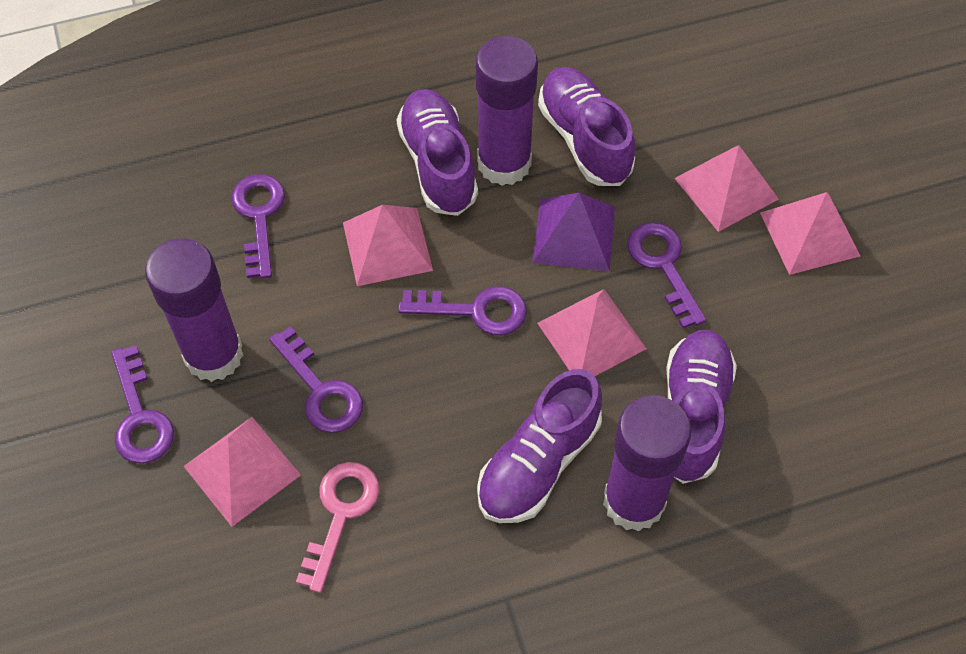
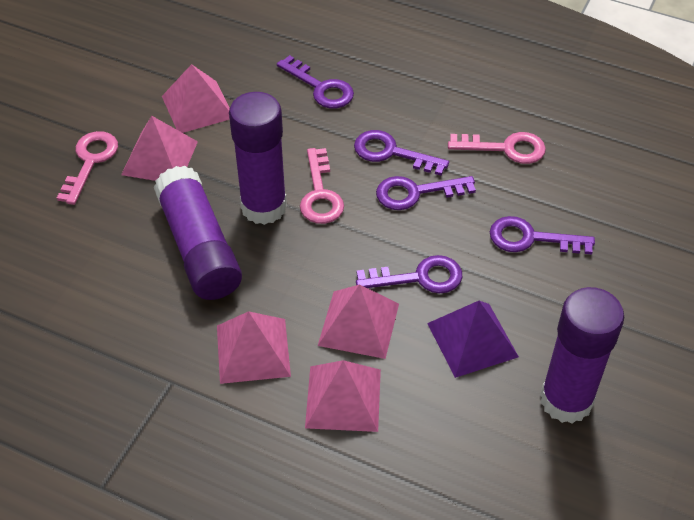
pink key: [296,462,379,593] = 1 -> [57,131,118,205] [300,148,344,224] [448,132,546,164] = 3
purple shoe: [396,89,478,216] [477,369,602,523] [538,67,635,186] [666,330,737,484] = 4 -> none = 0

